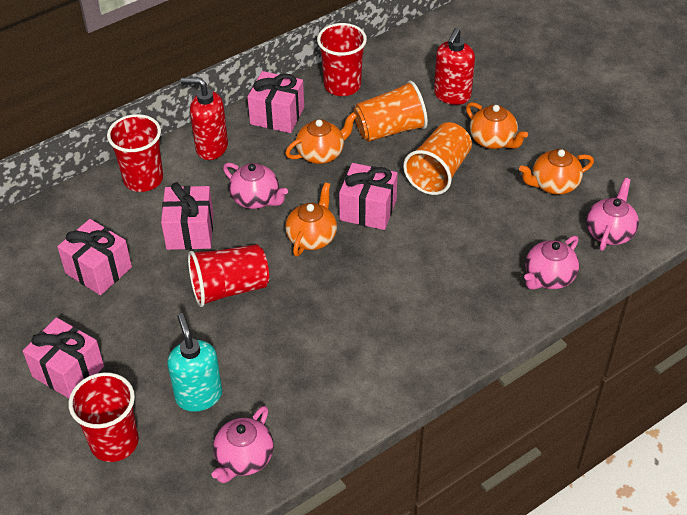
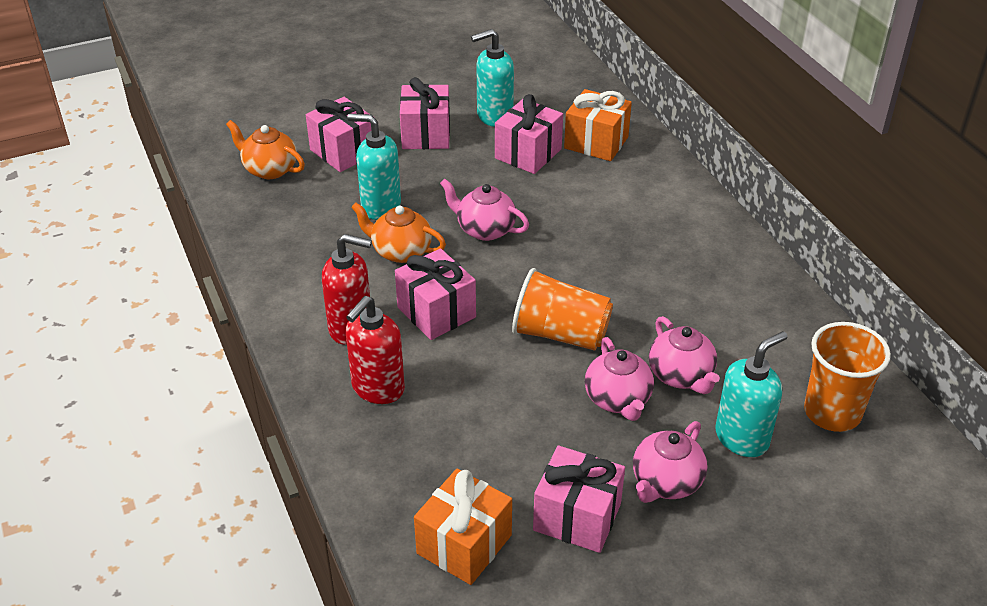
orange gift: none = 0 -> [414,469,512,585] [564,89,632,161] = 2
orange teapot: [285,112,357,164] [285,182,337,256] [466,102,528,149] [519,149,594,195] = 4 -> [226,120,305,179] [351,203,446,263] = 2
red cup: [68,372,139,462] [107,114,163,192] [188,244,269,307] [317,23,367,96] = 4 -> none = 0
turquoise soap dispenser: [167,313,222,412] = 1 -> [348,114,401,220] [471,29,514,127] [715,331,788,457] = 3

